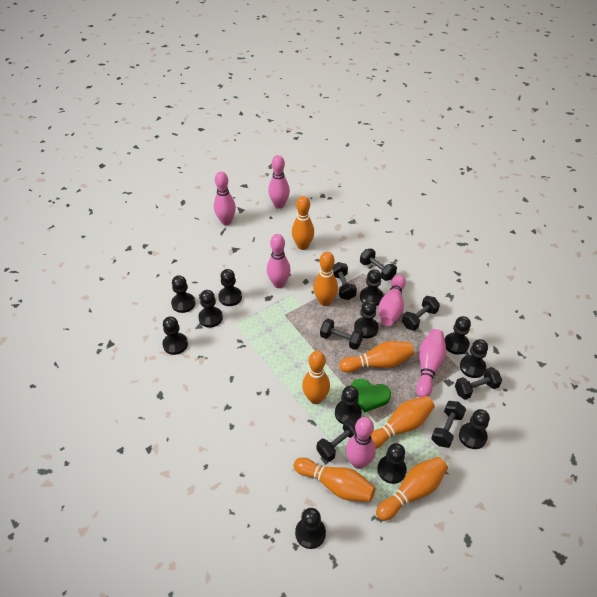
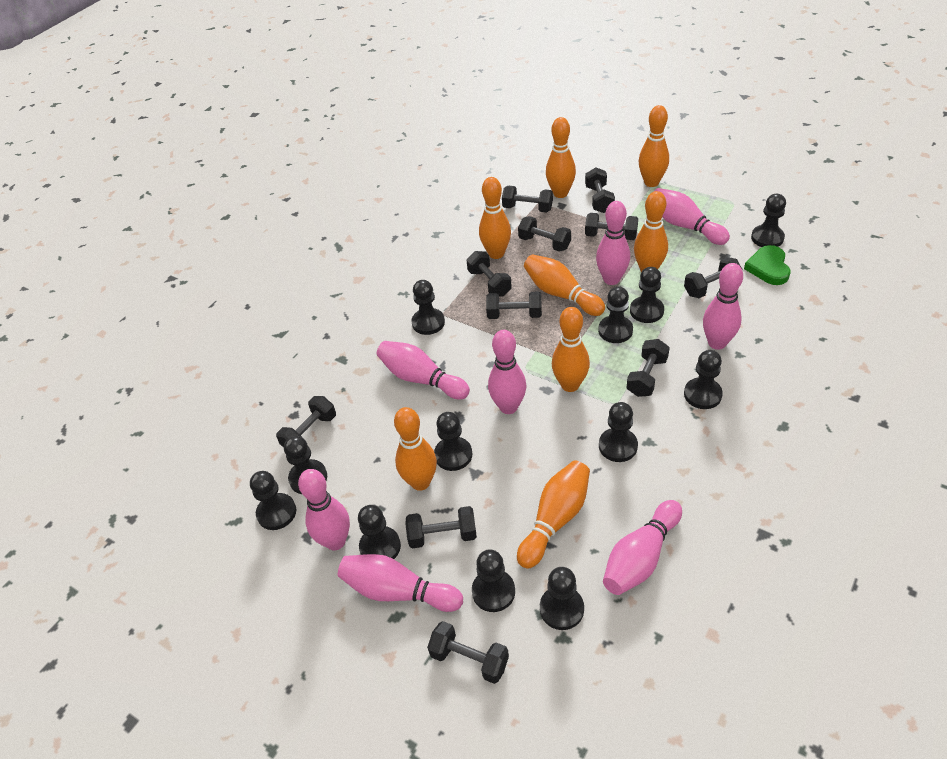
black dumbbell: [316,418,357,462] [320,319,363,350] [332,262,357,300] [360,248,397,281] [402,296,440,331] [431,401,466,448] [455,367,502,400] = 7 -> [276,396,336,448] [405,506,477,548] [427,621,509,684] [466,251,512,297] [486,291,542,319] [502,186,553,212] [518,216,571,252] [585,167,615,213] [585,213,638,240] [626,339,670,397] [684,257,742,298] = 11
orange bowling pin: [292,196,314,250] [294,457,376,502] [302,351,330,404] [313,252,338,306] [339,341,414,373] [371,396,435,449] [376,457,448,521] = 7 -> [394,407,437,491] [479,177,511,259] [517,460,590,569] [524,254,605,316] [546,117,576,198] [552,307,590,392] [634,191,668,272] [639,105,669,187] = 8
pink bowling pin: [214,172,236,225] [267,234,291,288] [268,155,290,209] [346,417,376,469] [379,275,406,326] [416,329,446,397] = 6 -> [298,469,350,550] [338,554,463,612] [377,341,470,399] [488,330,526,414] [596,201,630,285] [603,500,682,595] [655,188,730,245] [703,263,743,350] = 8

